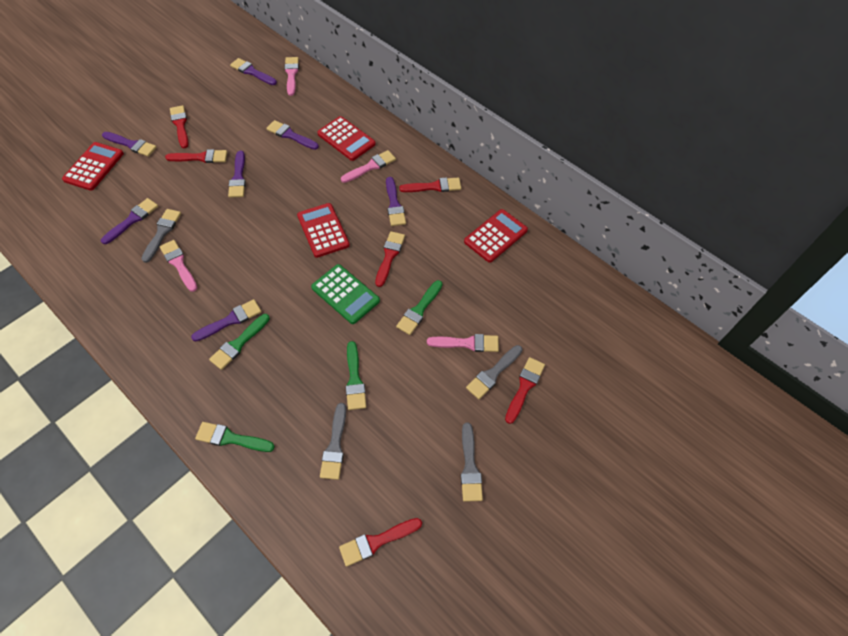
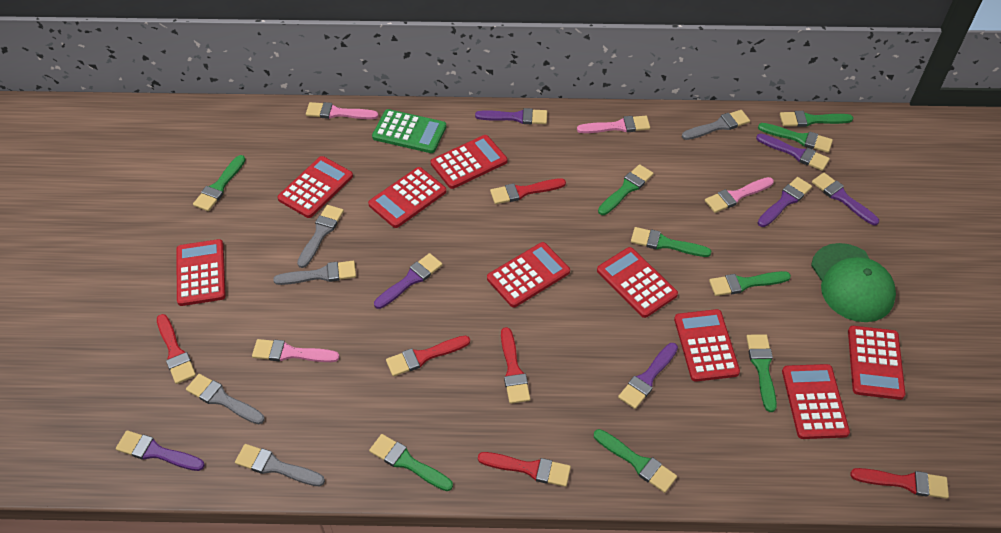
green brush: [195,422,275,452] [209,314,270,370] [346,341,366,410] [396,280,443,335] = 4 -> [193,155,245,211] [369,434,453,491] [594,429,677,493] [598,164,654,215] [631,227,711,257] [709,271,791,296] [746,334,777,412] [758,123,833,153] [780,111,853,127] = 9
green cap: none = 0 -> [811,243,896,322] = 1
grey brush: [141,209,181,263] [320,403,346,480] [461,422,483,502] [466,345,522,399] = 4 -> [186,374,265,424] [235,444,325,486] [273,261,356,285] [297,205,344,268] [682,110,750,140] = 5
red calculator: [62,142,124,191] [297,203,350,258] [317,116,376,161] [464,209,528,263] = 4 -> [177,239,226,306] [278,156,353,218] [368,167,446,228] [431,135,507,189] [487,242,570,307] [597,247,678,318] [674,309,740,382] [782,364,850,439] [848,326,905,400] = 9

